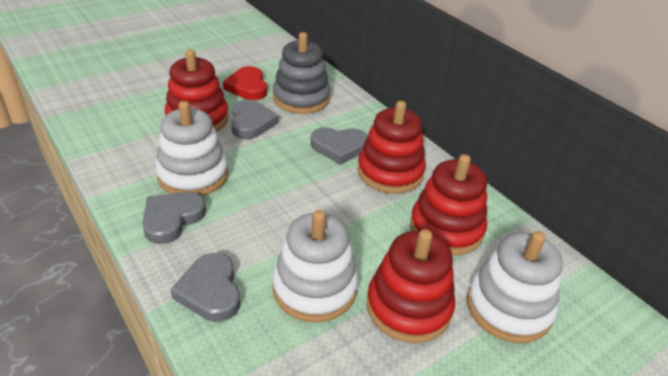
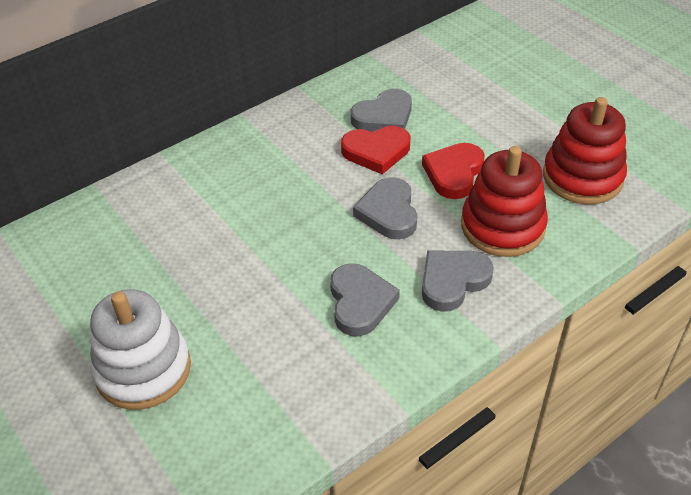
grey stacking toy: [273,32,331,114] = 1 -> none = 0
red heart: [223,66,267,100] = 1 -> [341,126,410,174] [422,143,485,199] = 2
red stacking toy: [165,49,229,132] [357,101,426,194] [366,229,455,343] [410,154,487,255] = 4 -> [461,146,548,257] [543,97,627,205] = 2
white stacking toy: [155,101,228,196] [272,210,358,323] [467,231,563,343] = 3 -> [90,289,191,410] = 1

